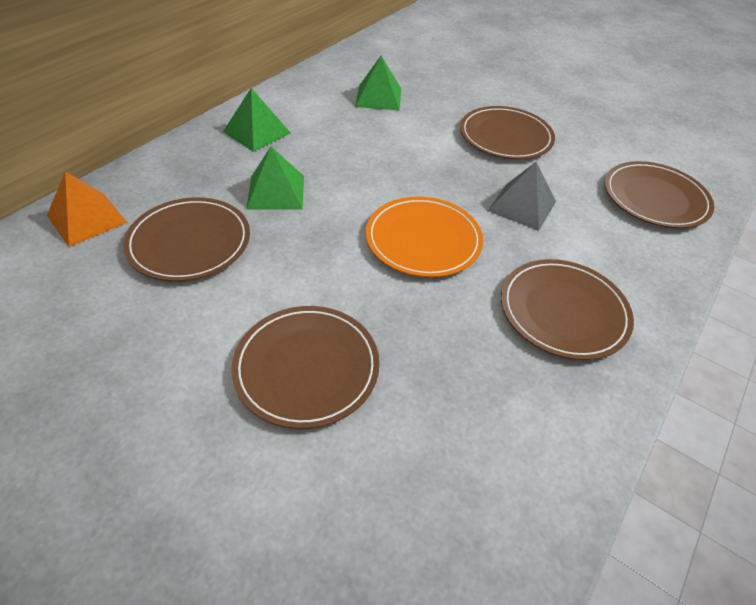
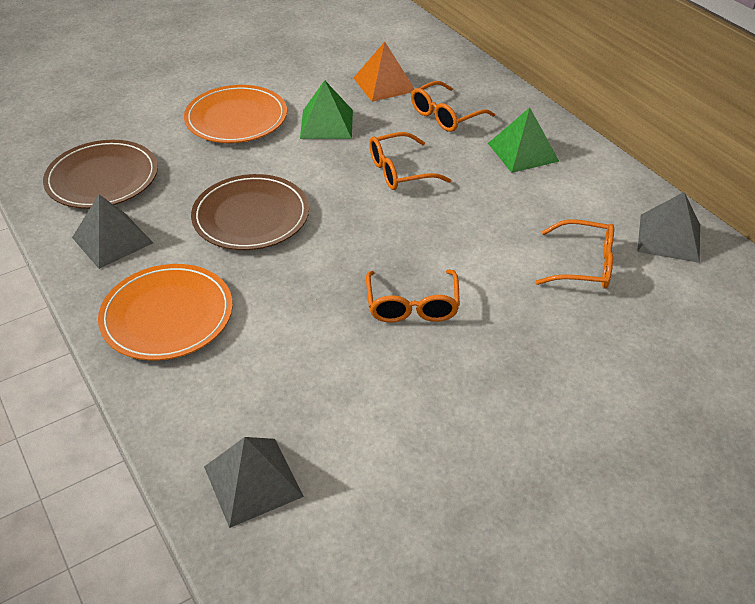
brown plate: [123,197,250,281] [231,306,380,429] [460,106,555,160] [501,259,634,360] [604,161,714,228] = 5 -> [43,140,158,209] [191,174,309,250] = 2
green pyramid: [223,88,291,152] [246,147,304,210] [355,56,401,111] = 3 -> [300,80,353,139] [488,108,559,173] = 2
grey pyramid: [488,162,556,231] = 1 -> [72,194,153,269] [204,437,304,528] [637,192,700,263] = 3
orange glasses: none = 0 -> [366,270,460,323] [369,132,451,190] [411,81,495,132] [535,220,614,289] = 4
orange plate: [366,197,483,278] = 1 -> [98,264,233,361] [184,85,287,143] = 2

